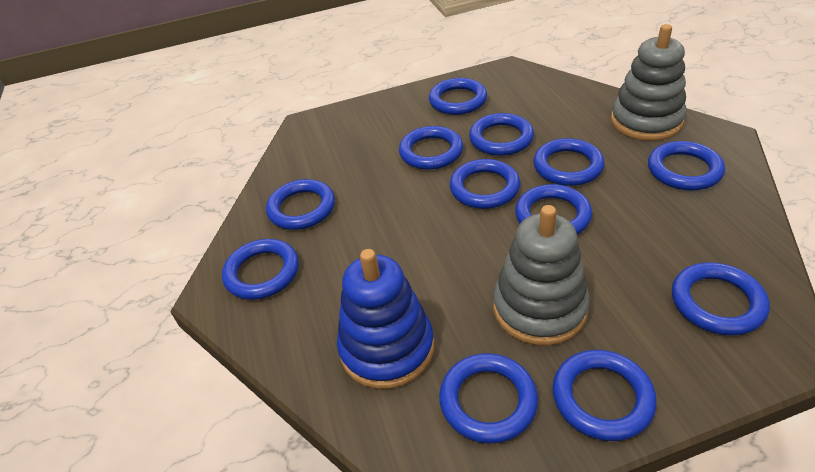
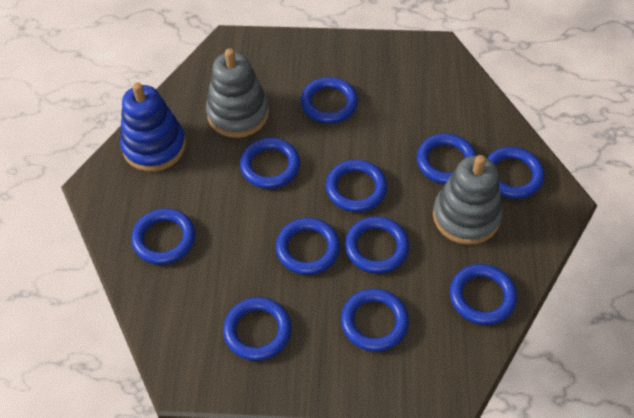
blue ring: [222,239,299,300] [266,179,335,230] [399,126,463,170] [429,78,487,115] [439,353,538,444] [450,159,520,209] [469,113,534,156] [515,184,592,235] [533,138,605,186] [552,350,657,441] [648,141,725,191] [672,262,770,336] = 12 -> [131,208,195,265] [223,297,292,361] [240,138,300,189] [276,218,340,275] [301,77,358,124] [326,159,387,212] [341,288,409,351] [345,216,409,273] [417,134,477,184] [450,264,517,325] [487,147,544,199] = 11

